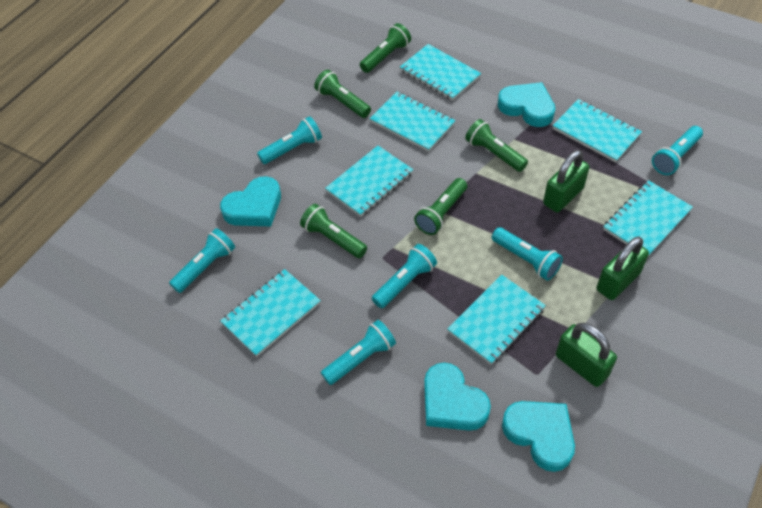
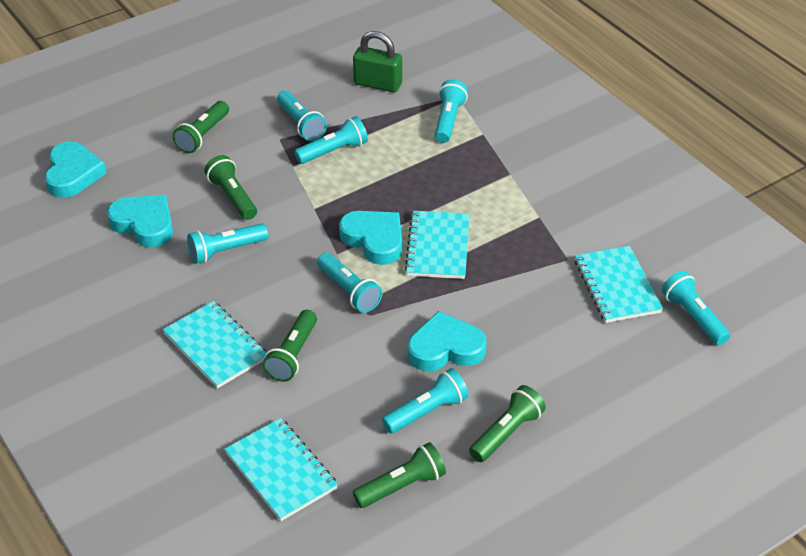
green padlock: [543,150,590,212] [556,323,617,387] [596,237,649,300] = 3 -> [353,31,402,92] = 1
turquoise flashlight: [169,228,235,293] [257,116,322,164] [321,320,396,385] [372,244,437,308] [492,227,563,281] [652,126,703,175] = 6 -> [187,223,268,264] [277,91,327,141] [294,116,368,164] [317,253,383,313] [382,368,469,434] [435,80,468,143] [662,271,730,345] = 7
turquoise notebook: [220,269,321,357] [325,146,413,217] [370,92,456,152] [400,44,481,101] [447,275,546,365] [553,99,642,162] [603,180,693,256] = 7 -> [163,301,267,389] [224,418,338,521] [404,211,470,279] [575,246,663,323] = 4

